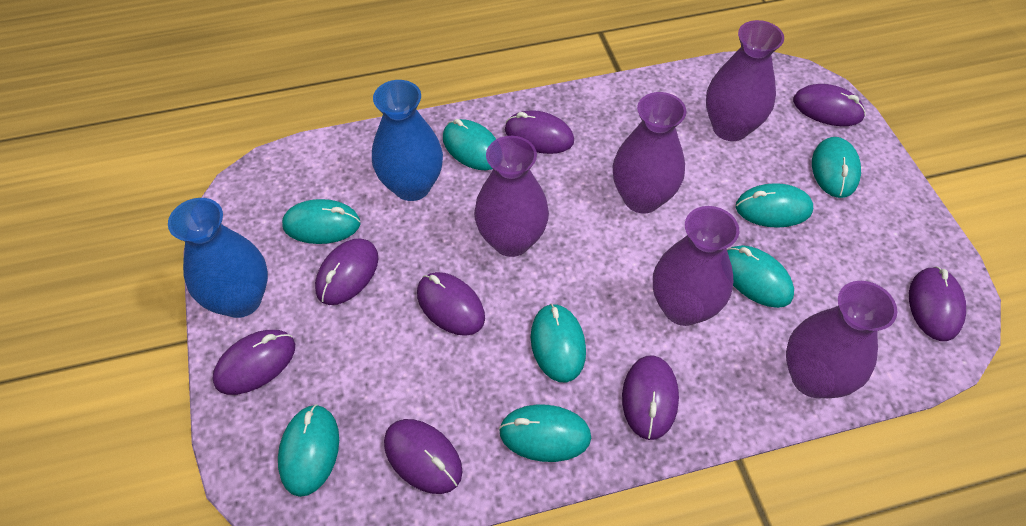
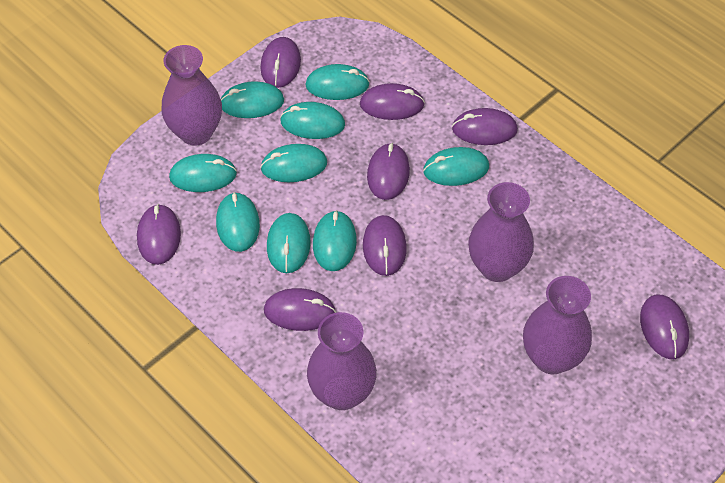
blue vase: [168,198,268,318] [372,80,443,201] = 2 -> none = 0
purple vase: [474,136,549,257] [612,92,687,213] [653,206,739,326] [706,20,784,141] [786,281,897,398] = 5 -> [162,45,222,146] [307,312,377,410] [468,182,534,282] [523,276,592,374] = 4
turquoise mouse: [278,404,339,497] [282,199,361,244] [443,119,496,170] [499,405,591,462] [531,303,586,383] [727,245,794,308] [736,183,813,228] [812,137,861,198] = 8 -> [169,154,237,192] [216,192,260,252] [221,81,284,118] [260,144,327,182] [267,213,311,273] [280,102,345,139] [305,64,370,100] [313,210,357,271] [423,147,489,186] = 9

